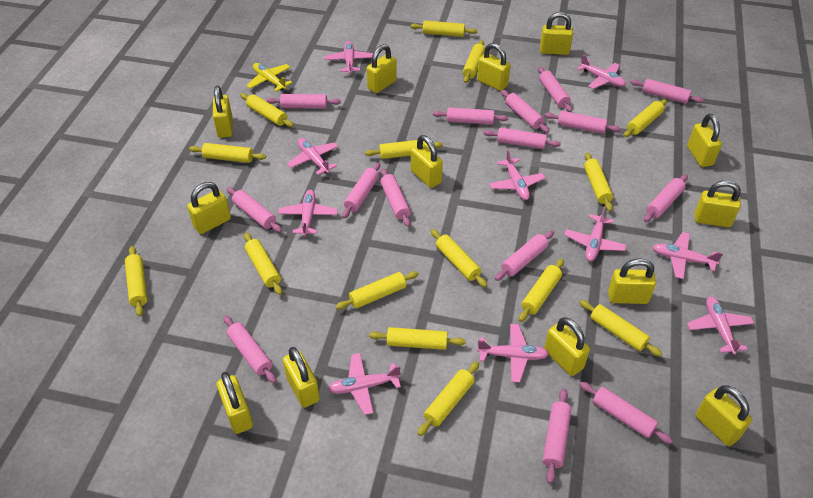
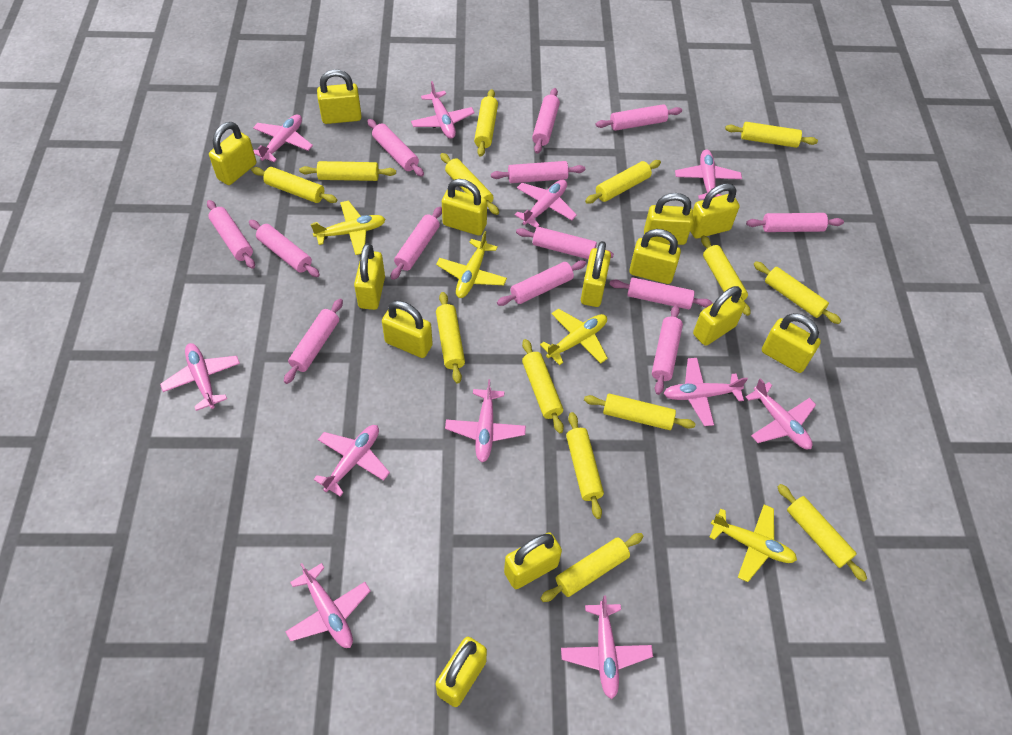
pink plane: [278,190,338,237] [287,138,338,175] [325,41,373,74] [328,353,401,415] [477,324,549,383] [489,150,545,200] [565,207,626,261] [577,54,626,89] [653,232,723,279] [687,297,754,355] = 10 -> [160,343,240,411] [253,114,313,162] [285,563,371,648] [314,425,390,497] [411,81,475,139] [445,379,526,462] [515,180,577,228] [561,595,653,699] [663,358,748,426] [675,150,742,200] [746,378,816,449] = 11
pink rolling pin: [224,316,276,383] [227,187,282,232] [267,94,341,109] [342,162,380,218] [380,168,411,227] [433,107,508,125] [483,127,561,149] [495,230,554,281] [501,90,549,133] [538,67,572,112] [543,389,571,484] [545,111,621,134] [579,382,673,444] [630,79,704,104] [644,175,688,222] = 15 -> [207,200,255,269] [249,220,320,277] [284,299,343,384] [367,119,424,177] [391,207,442,280] [491,161,585,183] [497,260,586,306] [516,227,614,259] [532,88,560,154] [596,104,682,131] [609,277,713,309] [652,305,683,395] [746,213,844,232] = 13
yellow plane: [246,63,292,92] = 1 -> [311,201,386,255] [436,231,507,298] [540,309,608,365] [709,504,797,582] = 4
yellow rolling pin: [125,246,148,316] [189,143,266,163] [240,93,294,127] [244,233,282,295] [335,271,419,310] [365,140,443,159] [369,327,466,350] [410,21,477,37] [418,361,479,436] [431,229,487,287] [463,40,485,83] [519,259,564,322] [579,300,662,356] [584,152,613,211] [623,99,667,137] = 15 -> [251,167,337,203] [299,161,396,181] [436,292,465,384] [440,153,499,215] [474,89,498,157] [522,339,564,433] [541,533,644,602] [566,412,604,519] [584,394,696,430] [585,160,661,204] [701,235,750,316] [725,122,818,148] [753,261,841,324] [777,484,867,582] = 14

